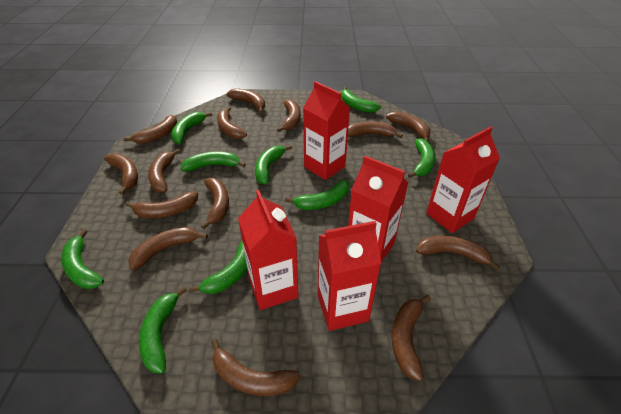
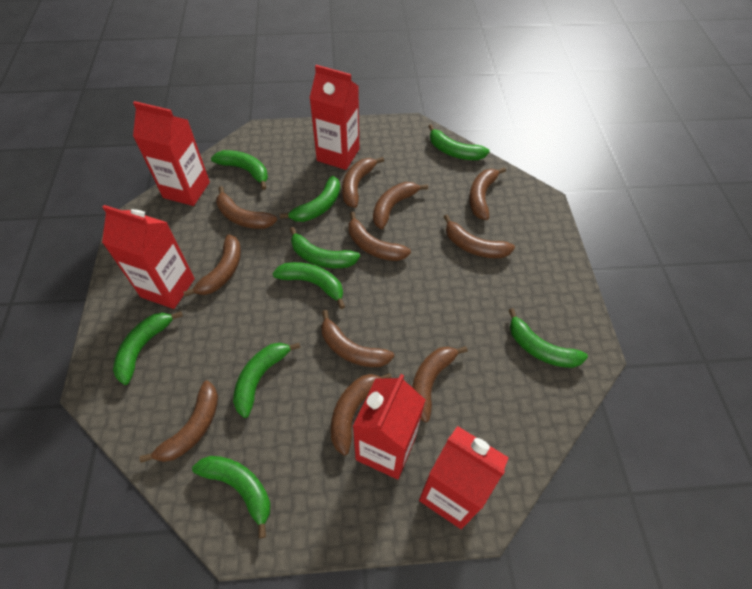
brown banana: [104,154,138,195] [123,115,177,144] [125,191,198,218] [128,227,208,270] [148,149,181,193] [201,178,229,229] [211,339,301,396] [217,107,247,139] [227,88,265,113] [277,99,301,132] [348,121,403,138] [386,111,430,142] [392,295,431,381] [416,236,500,271] = 14 -> [139,381,218,463] [183,234,241,297] [216,186,277,229] [321,310,394,367] [331,373,392,455] [342,157,384,208] [349,212,411,261] [373,182,428,229] [412,346,468,422] [444,214,515,258] [469,167,506,220] = 11

